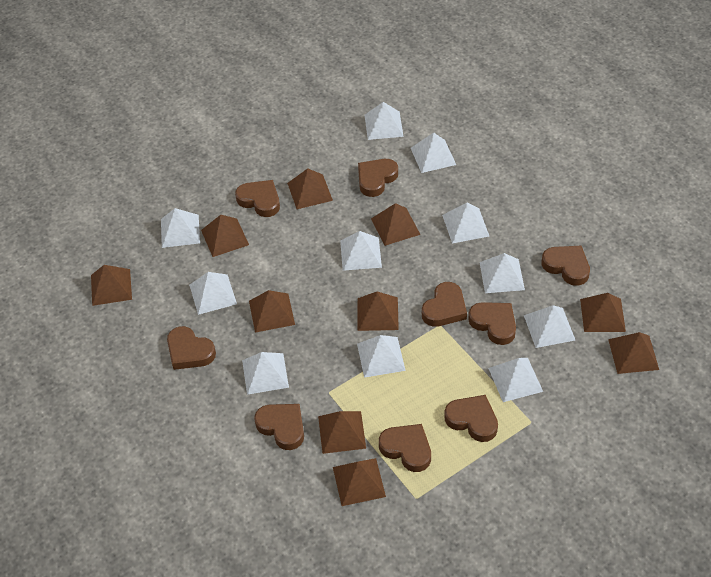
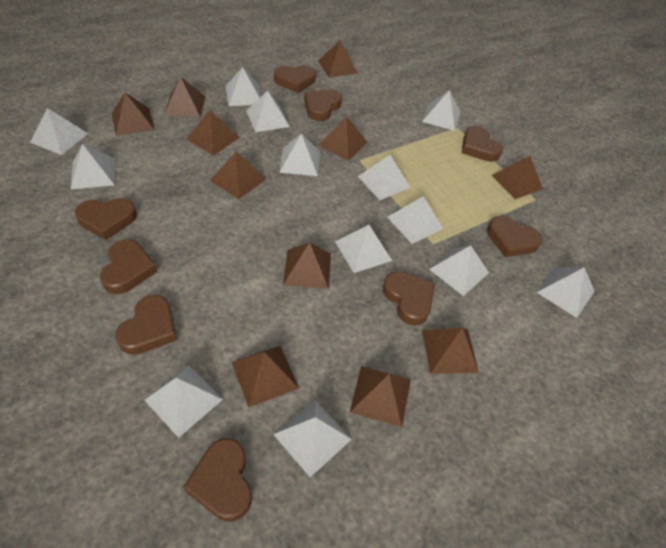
brown pyramid: [91,265,132,306] [201,215,249,257] [249,290,295,332] [287,168,333,209] [318,411,366,454] [333,458,386,506] [358,292,399,331] [371,203,421,246] [580,293,626,332] [608,332,659,374] = 10 -> [112,92,155,136] [164,77,206,117] [186,110,239,156] [210,152,266,200] [232,346,299,407] [283,242,331,289] [318,40,358,78] [318,116,368,161] [350,366,411,427] [422,328,479,374] [491,156,543,199] = 11
white pyramid: [161,208,200,248] [189,272,237,315] [242,352,289,395] [340,231,382,271] [357,335,406,378] [365,102,404,140] [411,133,456,173] [442,202,489,243] [480,253,525,293] [488,358,543,402] [524,305,575,348] = 11 -> [30,108,88,155] [71,144,115,189] [144,365,223,438] [226,67,261,106] [246,90,290,132] [273,400,352,477] [279,134,320,176] [335,225,392,273] [358,155,411,200] [387,196,443,244] [422,90,460,131] [429,245,489,296] [536,267,595,318] = 13

